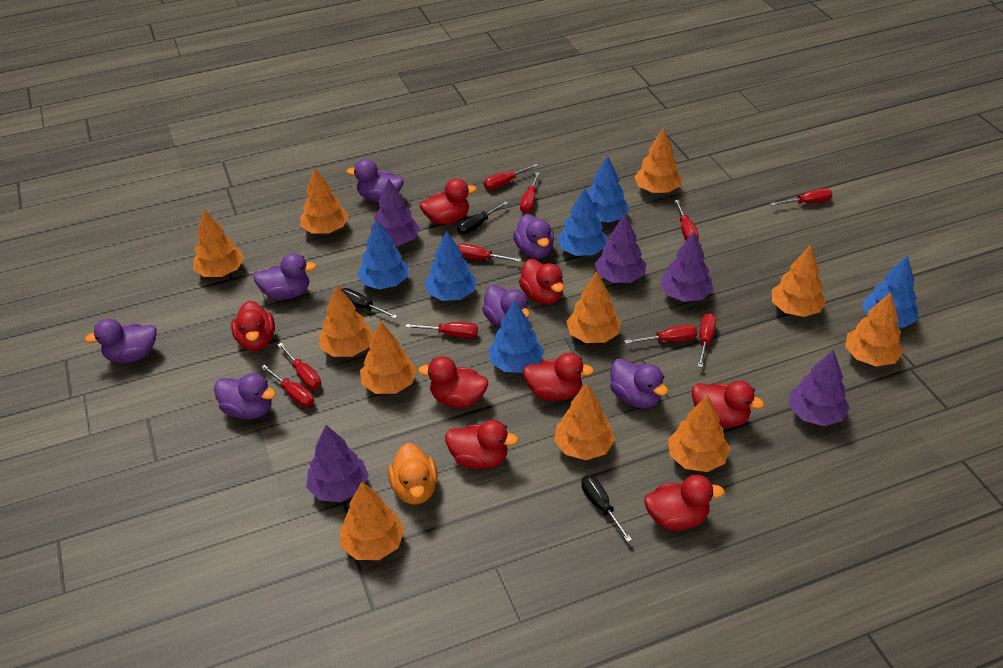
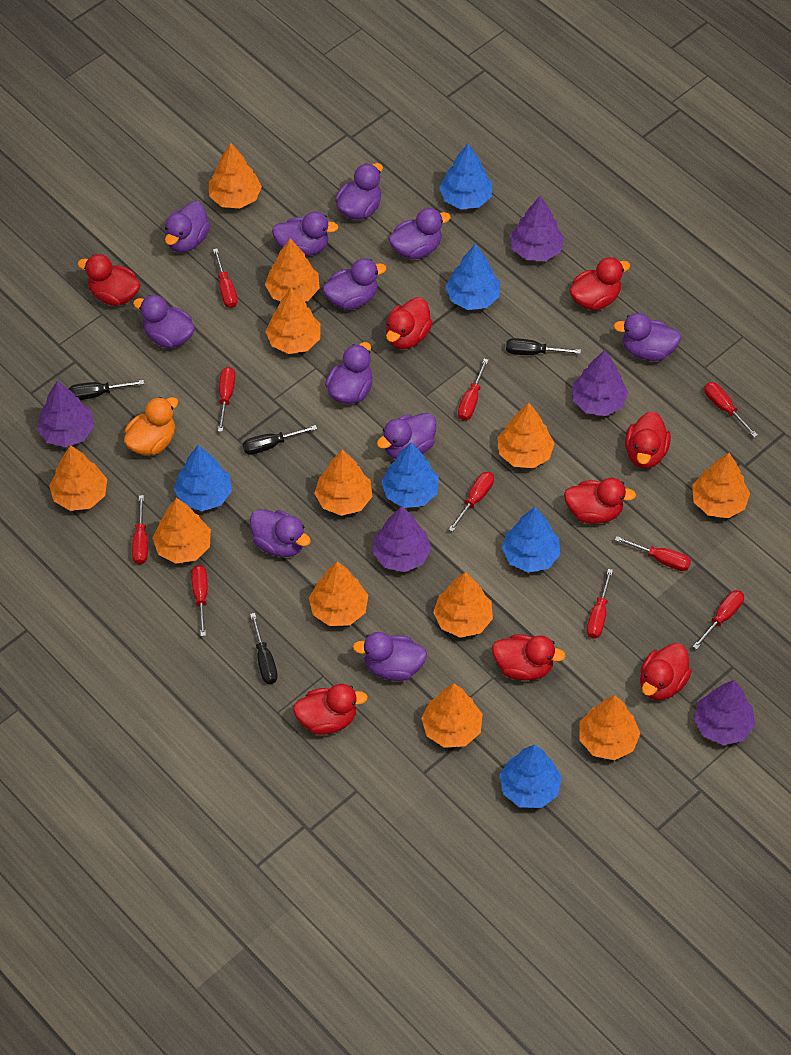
black screwdriver: [341,288,398,319] [457,201,508,235] [581,476,632,542] = 3 -> [69,380,144,400] [243,425,317,455] [250,613,278,684] [506,338,581,355] = 4
orange tree: [193,210,244,277] [300,168,349,234] [319,285,374,357] [340,482,405,560] [360,321,417,394] [554,383,615,460] [566,271,621,343] [634,128,682,193] [668,394,730,472] [772,245,826,317] [845,292,904,366] = 11 -> [49,445,107,511] [152,498,211,564] [209,143,262,209] [265,239,320,302] [265,288,321,354] [309,562,368,626] [314,449,372,516] [421,683,483,748] [433,572,493,638] [497,403,555,468] [579,695,640,760] [692,453,750,518] = 12
purple duck: [84,319,156,363] [214,373,276,419] [253,253,316,300] [346,159,404,202] [482,285,530,328] [513,214,554,259] [610,358,668,408] = 7 -> [133,295,195,348] [165,201,210,252] [250,509,311,557] [272,211,339,256] [323,258,387,310] [325,342,373,404] [335,163,383,220] [353,632,427,681] [377,413,437,459] [389,208,451,259] [613,313,681,361] = 11

